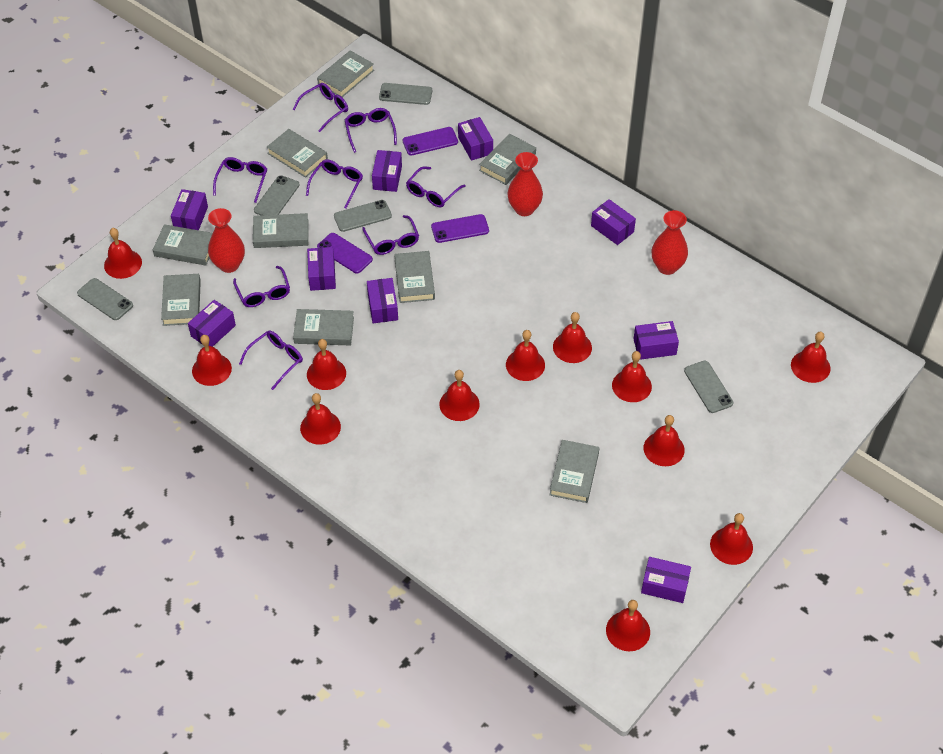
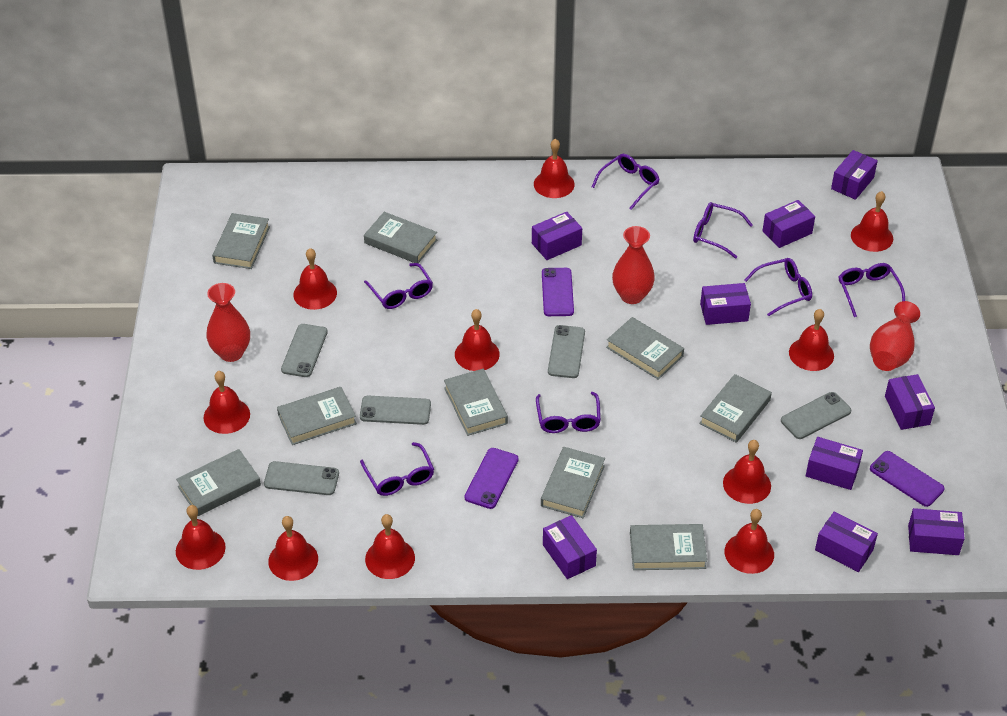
purple glasses: [213,157,267,203] [233,266,290,307] [239,331,303,390] [293,83,348,132] [306,160,363,209] [345,108,397,153] [362,215,419,255] [406,166,466,208] = 8 -> [360,442,434,496] [364,263,433,309] [536,392,601,433] [592,154,660,210] [693,202,753,259] [745,258,812,316] [839,263,905,317] = 7
red bell: [104,228,142,279] [192,335,232,386] [300,393,341,445] [307,339,346,390] [439,370,480,421] [506,330,545,381] [553,312,592,363] [606,600,650,651] [612,351,652,402] [644,415,684,466] [710,513,753,565] [791,332,831,383] = 12 -> [176,505,226,570] [204,371,250,434] [268,516,318,581] [293,248,337,310] [365,514,415,579] [455,309,500,371] [534,139,575,198] [723,440,771,504] [725,509,774,574] [789,309,834,371] [851,191,893,252] = 11

